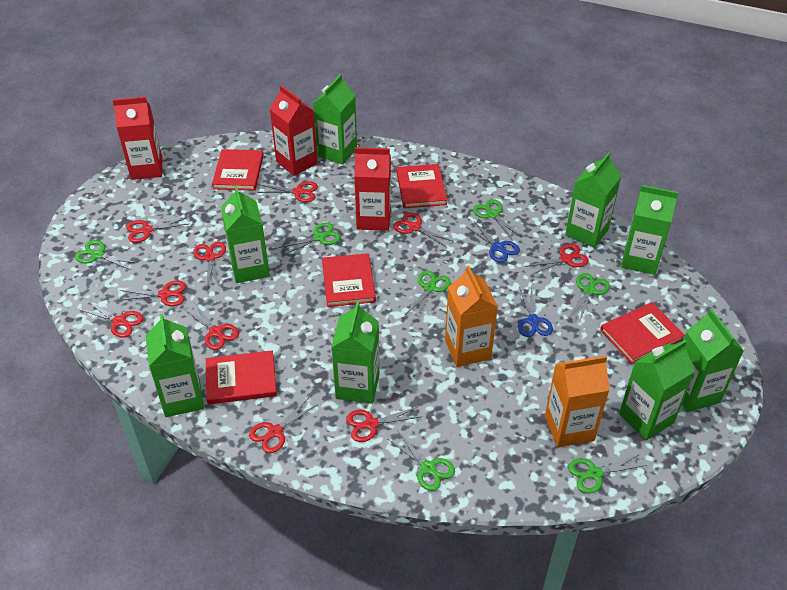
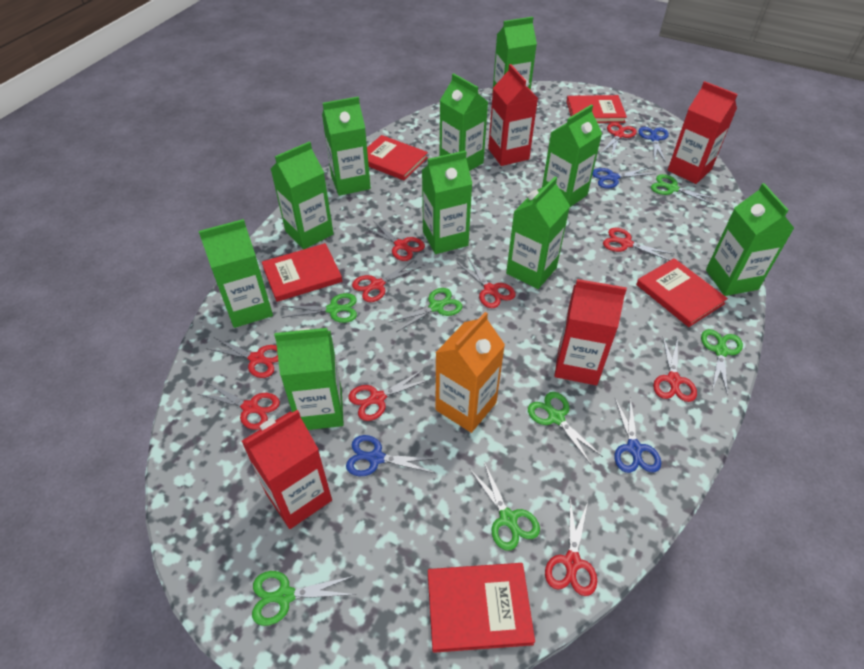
blue scissors: [465,221,520,263] [518,286,553,337] = 2 -> [346,435,437,476] [592,168,652,189] [614,397,661,473] [639,127,669,161] = 4
green carton: [145,314,204,417] [221,186,270,283] [313,74,357,165] [332,301,379,403] [565,152,621,248] [619,340,695,440] [621,185,679,275] [682,308,744,412] = 8 -> [199,219,273,328] [271,141,334,249] [274,328,344,430] [322,97,371,196] [422,150,472,254] [440,73,488,171] [492,17,537,94] [506,176,570,289] [542,104,602,207] [706,183,795,296] = 10
orange carton: [445,266,498,367] [545,356,610,448] = 2 -> [435,312,505,433] = 1
red carton: [112,97,162,180] [270,85,318,176] [354,147,391,231] = 3 -> [242,410,332,529] [488,64,538,166] [554,279,627,385] [668,81,738,184] = 4

